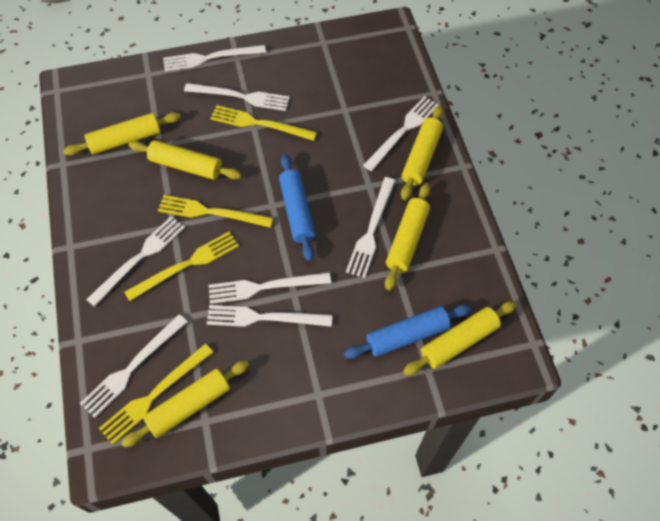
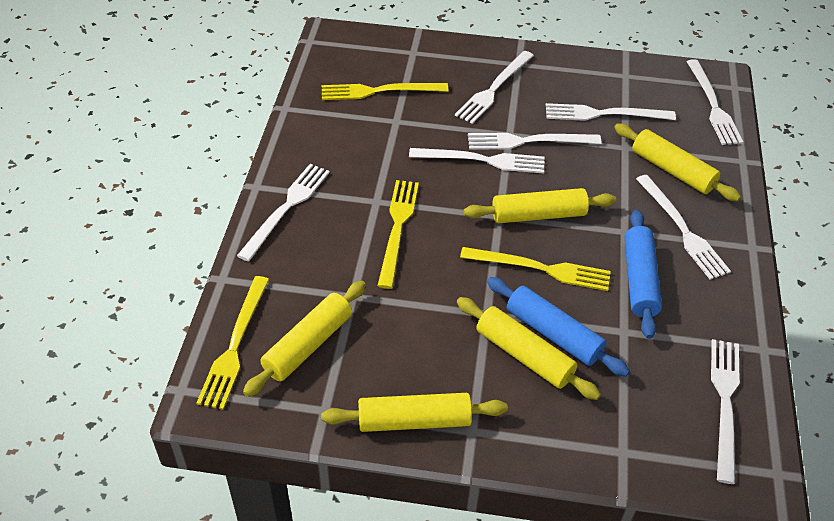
yellow rolling pin: [63,112,181,156] [121,360,249,448] [128,140,242,180] [385,183,430,290] [401,105,443,200] [403,301,516,376] = 6 -> [243,281,366,397] [321,393,508,432] [457,297,601,400] [464,188,616,223] [614,123,741,201] = 5

